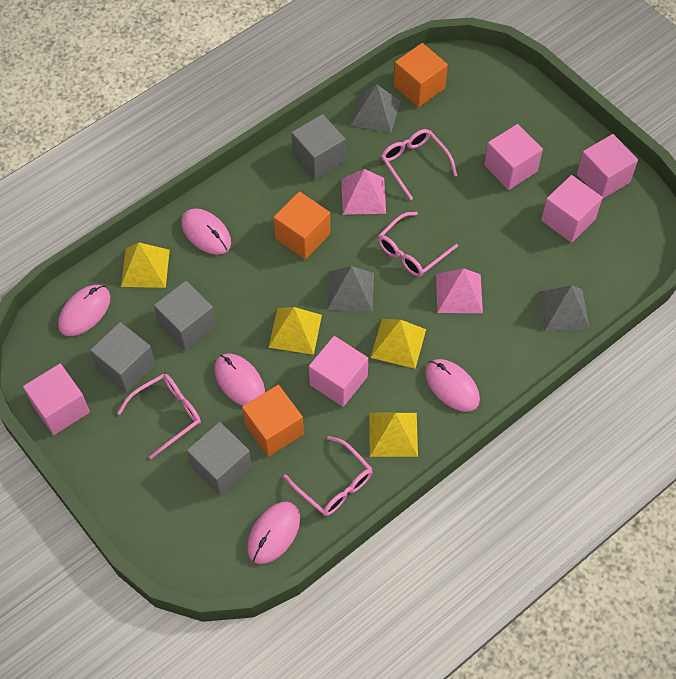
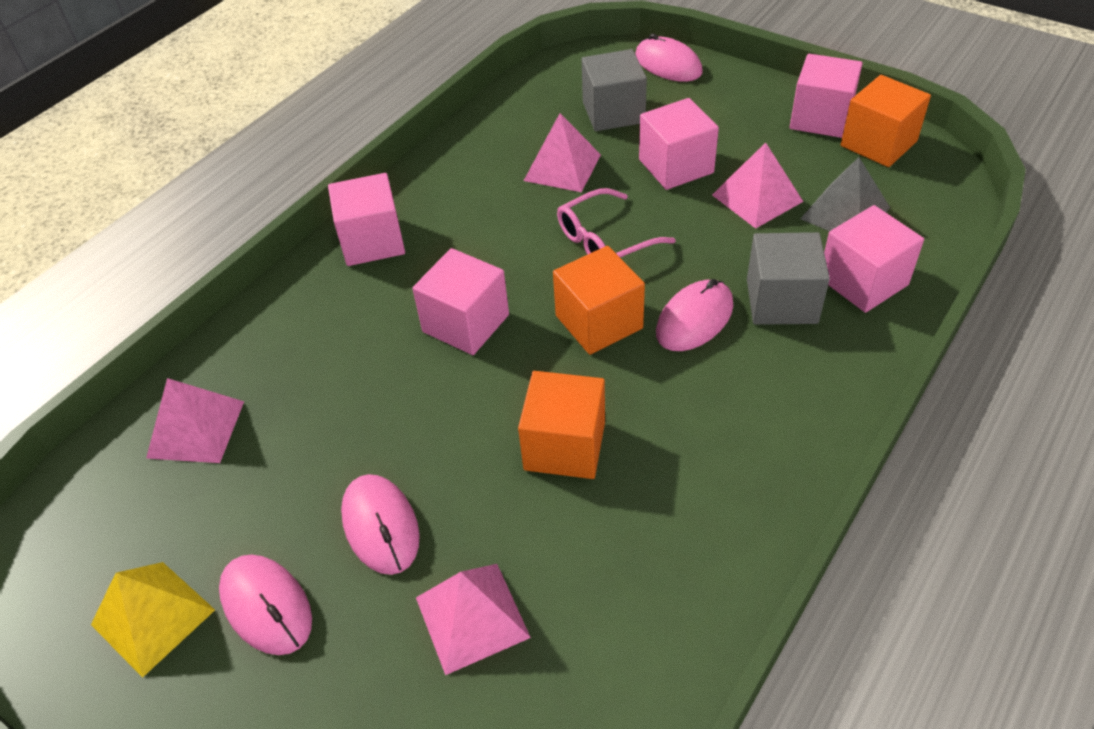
grey cube: [90,322,156,393] [154,281,216,351] [187,422,252,495] [291,114,345,180] = 4 -> [582,49,647,131] [747,232,830,325] = 2
grey pyramid: [327,266,374,312] [351,84,400,133] [538,285,590,331] = 3 -> [800,157,890,231] = 1
pink glasses: [117,373,201,459] [283,436,372,516] [378,212,458,277] [381,129,458,200] = 4 -> [557,188,676,257] = 1
pink mouse: [58,285,111,336] [181,208,231,255] [214,353,265,406] [247,502,300,564] [425,359,480,412] = 5 -> [219,554,312,655] [341,474,420,575] [635,34,703,82] [656,279,733,351] = 4
pink pyramid: [341,169,386,215] [436,268,483,313] = 2 -> [146,378,244,463] [416,564,531,675] [524,113,601,192] [712,142,803,229] = 4
yellow pyramid: [121,242,170,288] [268,307,322,355] [369,413,418,457] [371,319,426,369] = 4 -> [91,562,215,678] = 1

